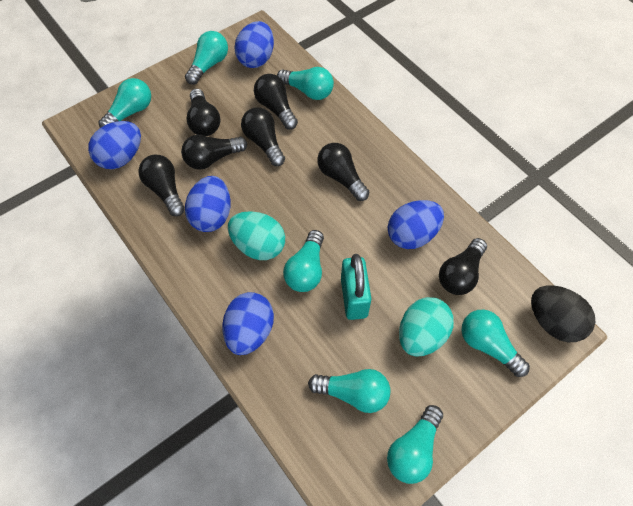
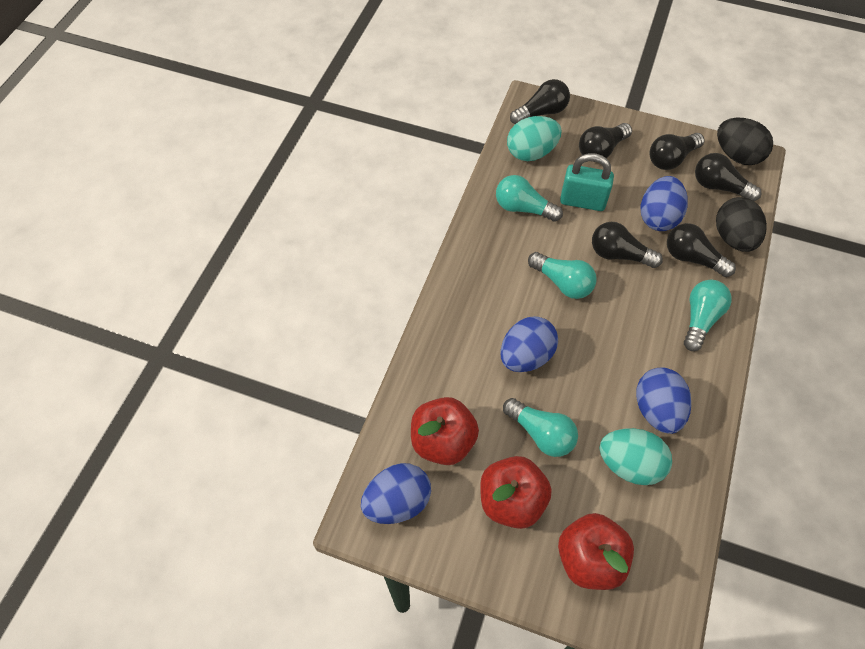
black egg: [531,285,595,342] = 1 -> [716,197,767,252] [717,118,773,165] = 2
black light bulb: [138,155,185,216] [181,135,247,170] [187,89,221,136] [241,108,285,166] [254,74,298,129] [317,143,369,201] [439,238,487,295] = 7 -> [510,79,570,124] [579,123,632,162] [592,222,663,268] [649,133,704,170] [667,223,736,277] [695,153,761,201] = 6
blue egg: [88,121,141,169] [185,176,231,232] [222,292,274,355] [234,21,274,68] [388,200,444,249] = 5 -> [361,463,431,524] [500,316,558,372] [636,367,691,434] [641,176,688,231] = 4
red apple: none = 0 -> [411,397,479,465] [480,456,552,529] [558,513,634,590] = 3
turquoise light bulb: [99,78,151,128] [185,31,228,84] [277,67,334,100] [283,230,324,292] [308,369,390,413] [387,405,443,484] [462,309,530,377] = 7 -> [496,175,563,222] [503,398,578,457] [528,252,597,299] [684,280,732,351] = 4

